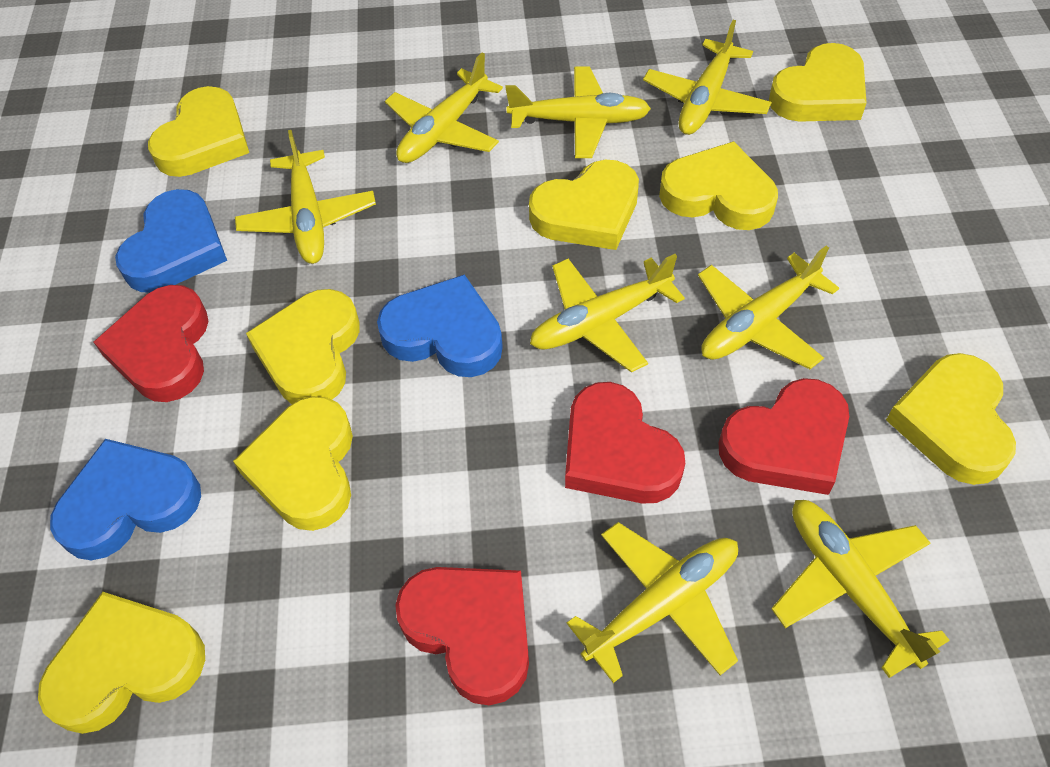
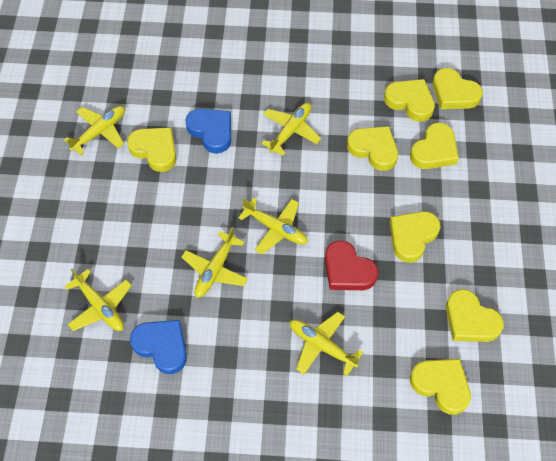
blue heart: [50,439,201,560] [115,189,227,293] [377,274,503,377] = 3 -> [130,320,187,374] [185,109,231,154] = 2
red heart: [94,285,209,402] [395,567,529,705] [565,382,685,504] [719,378,849,495] = 4 -> [325,240,378,290] = 1
yellow plane: [235,130,376,264] [385,52,503,163] [505,66,651,158] [530,254,685,373] [567,522,738,683] [643,20,772,135] [698,246,839,369] [771,500,950,678] = 8 -> [64,106,125,155] [65,269,132,331] [181,227,248,298] [238,198,308,254] [261,103,321,156] [289,312,363,376] = 6

